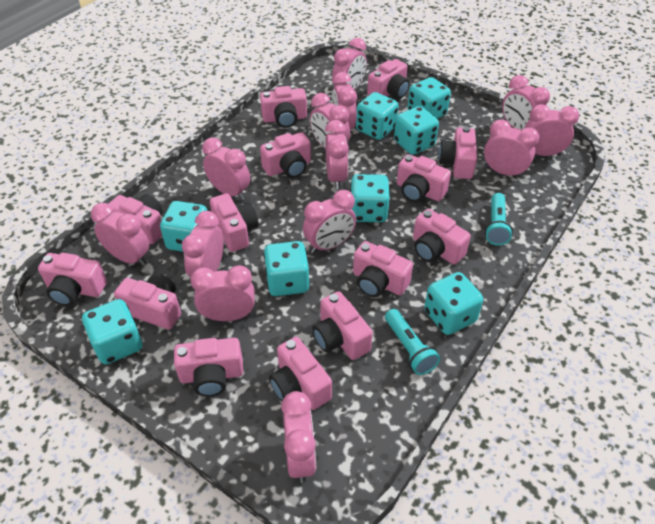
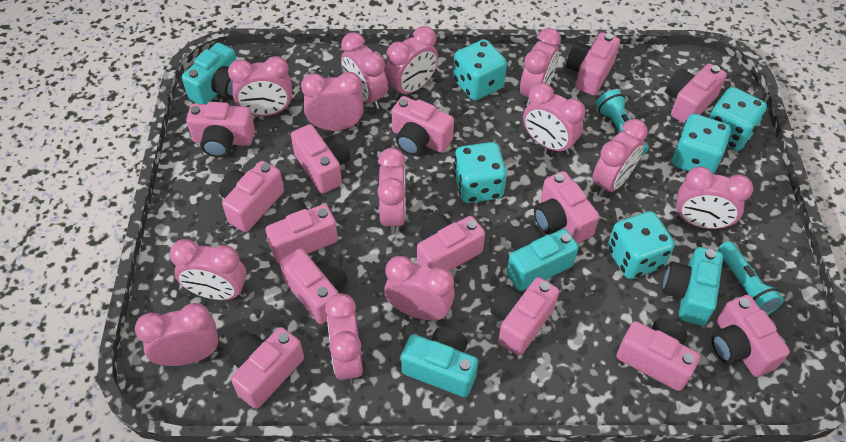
turquoise camera: none = 0 -> [182,42,237,104] [401,327,478,397] [507,225,579,291] [662,247,723,326] = 4
turquoise dice: [82,299,142,364] [160,201,207,252] [264,241,310,296] [350,174,390,222] [356,92,399,140] [394,106,439,155] [407,77,451,119] [424,272,483,335] = 8 -> [453,39,507,100] [454,142,507,203] [608,211,675,279] [672,114,731,174] [709,87,767,151] = 5

